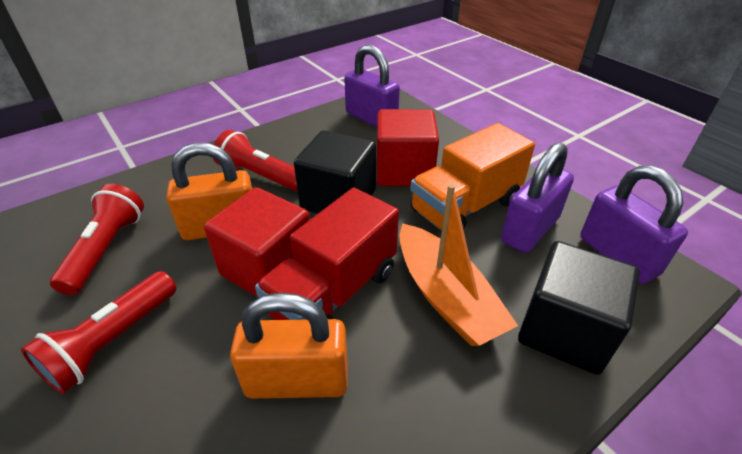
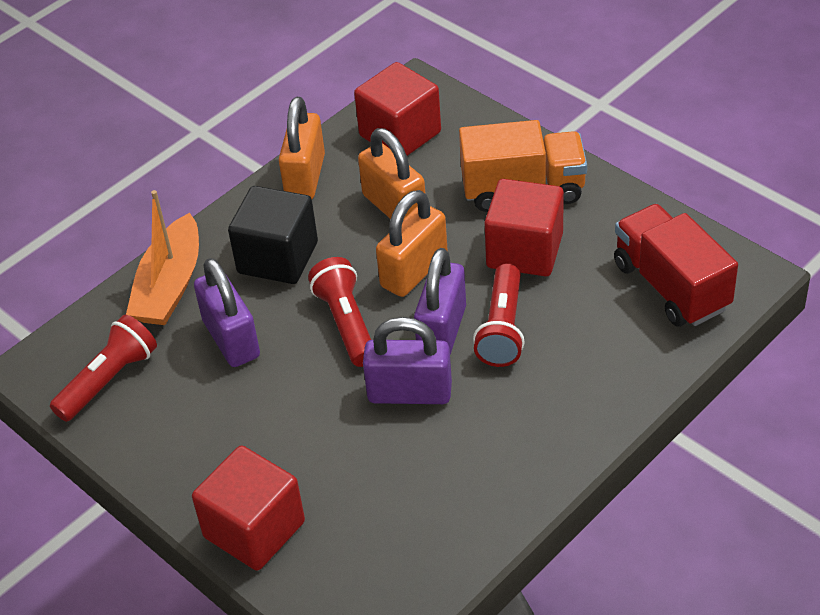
black cube: [294,130,376,214] [518,241,640,375] = 2 -> [228,186,318,284] = 1
orange padlock: [166,142,252,240] [230,292,348,399] = 2 -> [279,97,325,199] [358,128,425,219] [376,190,448,297] = 3
red cube: [204,187,310,298] [377,109,439,186] = 2 -> [192,445,305,571] [354,62,441,156] [484,179,564,276] = 3

